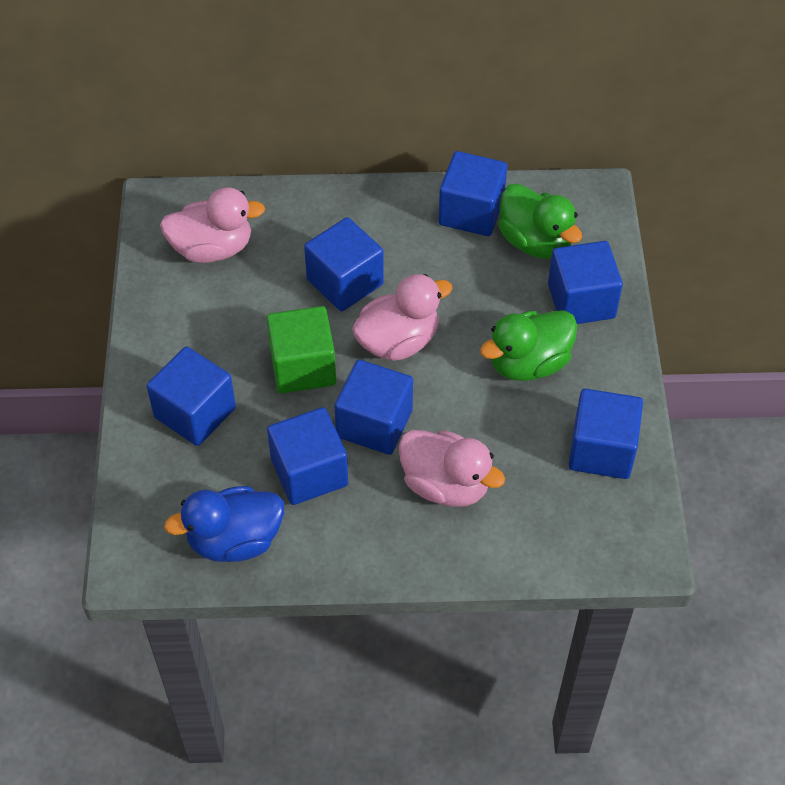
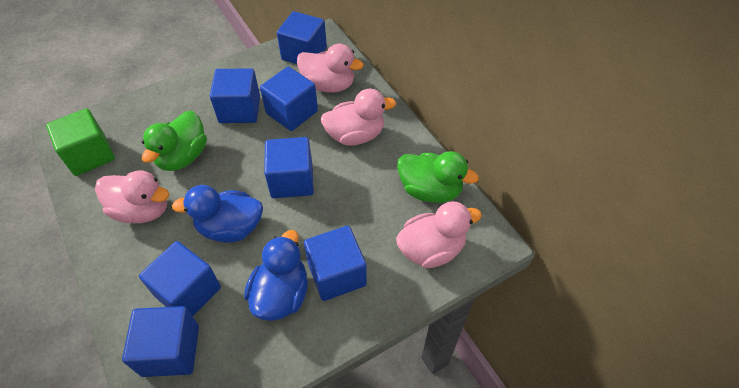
blue duck: [164,486,284,562] = 1 -> [172,185,263,243] [244,230,308,321] = 2
pink duck: [160,187,265,263] [352,274,453,361] [399,430,505,507] = 3 -> [95,170,169,223] [297,43,364,93] [320,89,396,146] [396,201,482,268] = 4

